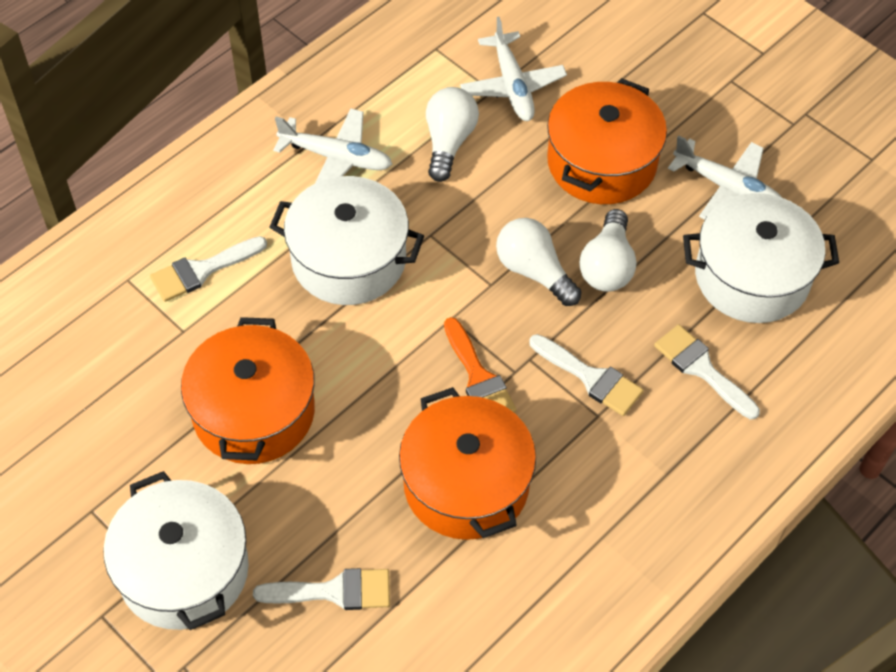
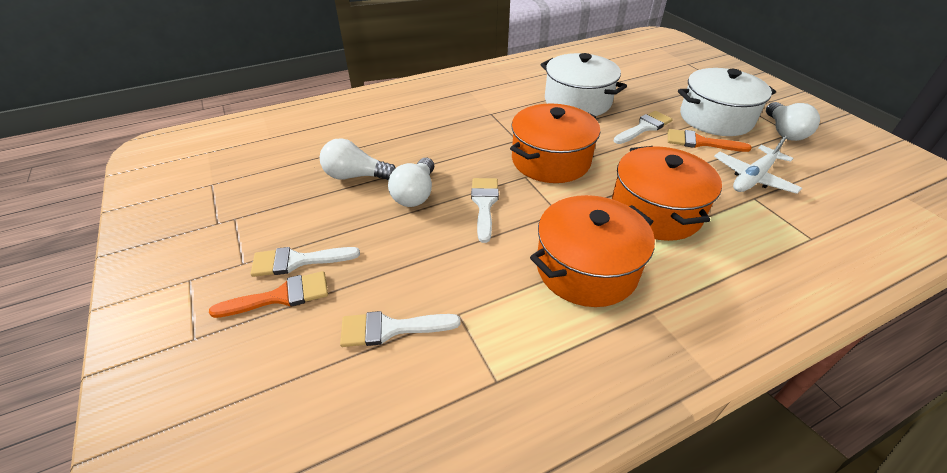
orange brush: [444,317,517,412] = 1 -> [209,271,328,318] [668,129,752,152] = 2
white plane: [273,109,392,183] [460,17,567,121] [668,135,782,220] = 3 -> [714,136,802,194] = 1
white pot: [103,471,249,630] [270,176,424,305] [683,193,839,323] = 3 -> [541,53,627,116] [678,68,776,136] = 2

